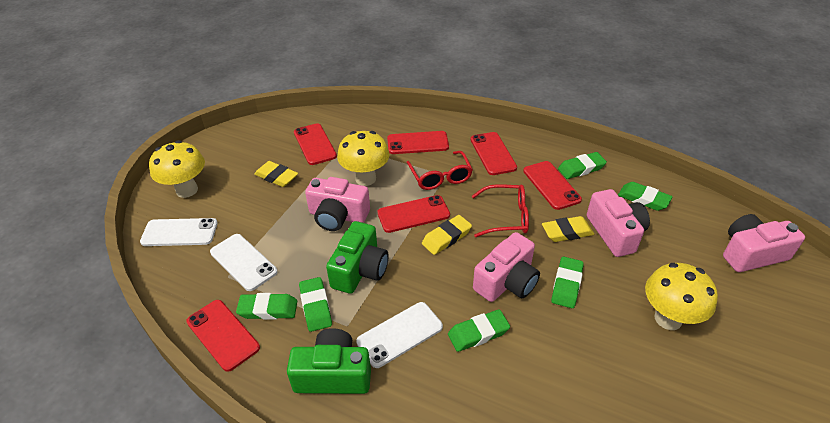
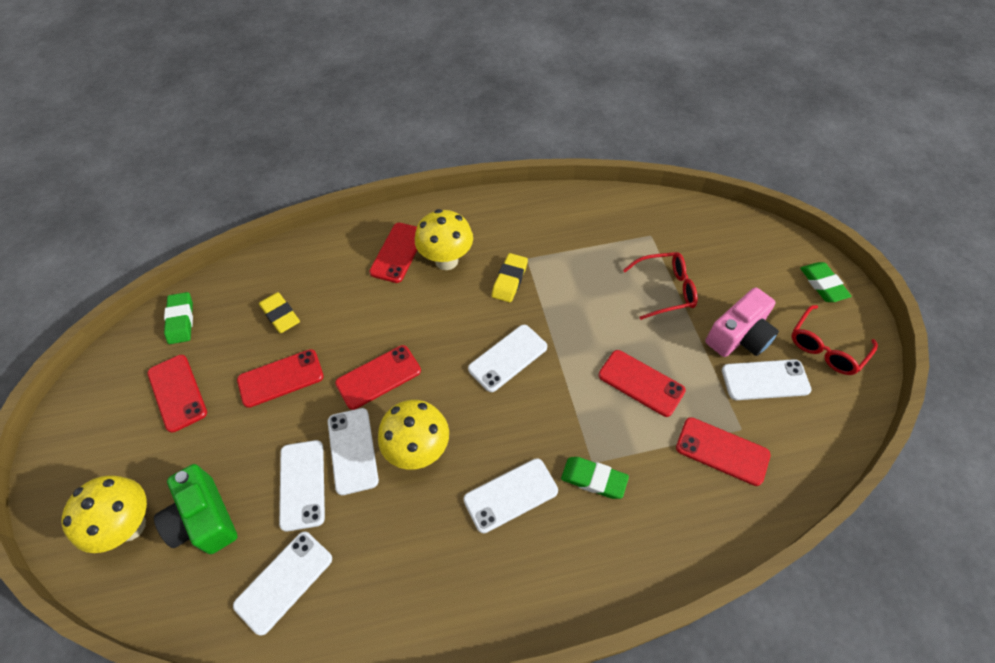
green camera: [287,328,371,394] [326,221,388,294] = 2 -> [154,464,237,554] = 1
green eraser: [236,293,297,320] [299,277,332,332] [448,309,510,352] [551,257,584,308] [558,152,607,179] [618,182,672,211] = 6 -> [164,292,193,344] [561,457,629,499] [800,262,851,302] = 3
pink camera: [305,177,370,231] [473,232,540,302] [587,189,650,257] [723,214,805,272] = 4 -> [705,287,779,357] = 1
white phone: [140,218,218,246] [210,234,278,291] [356,302,443,368] = 3 -> [233,532,332,636] [279,440,325,532] [328,408,379,495] [463,458,558,533] [468,325,547,392] [722,359,811,400] = 6
yellow eraser: [254,161,298,187] [422,215,472,255] [542,216,594,242] = 3 -> [259,292,300,333] [492,253,528,303] = 2

